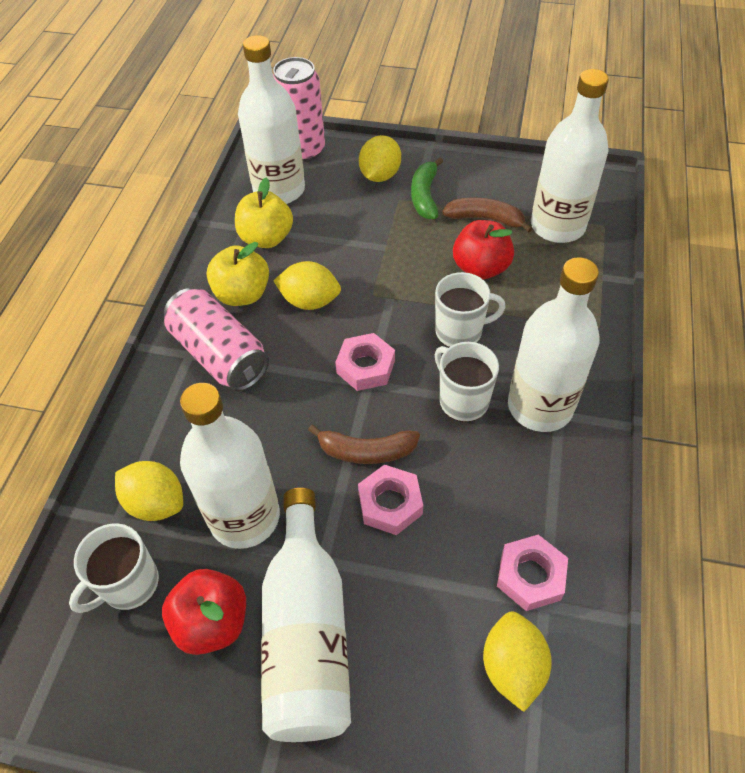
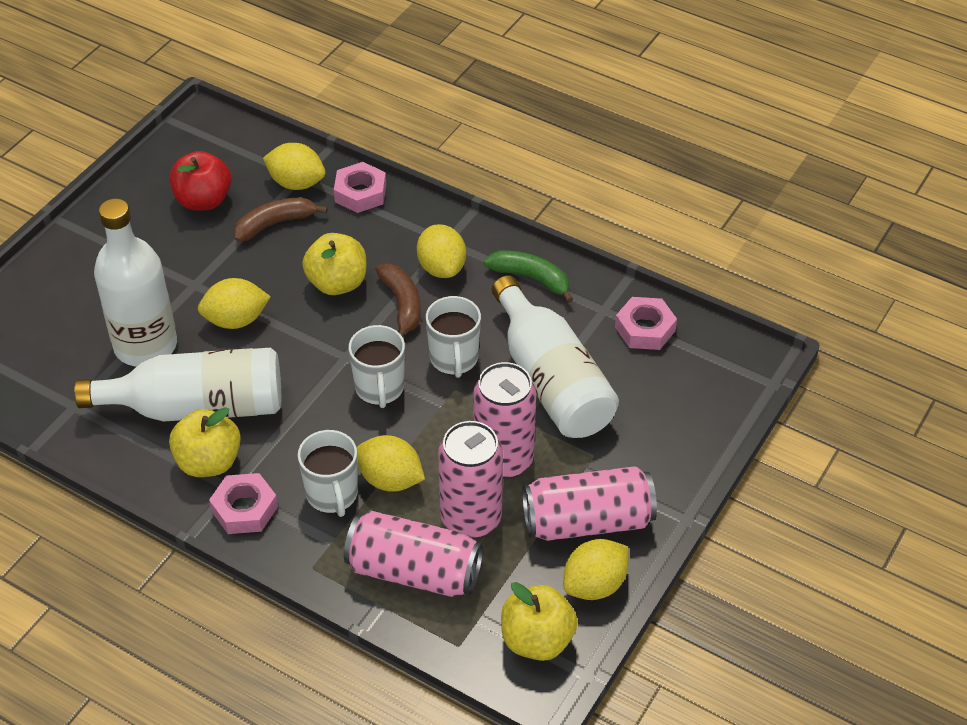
pink can: [164,288,269,391] [273,57,325,162] = 2 -> [344,511,483,597] [438,421,503,539] [473,362,536,479] [522,466,657,541] = 4
red apple: [162,569,246,655] [453,220,514,280] = 2 -> [169,151,232,211] = 1
white bottle: [180,383,280,549] [238,35,305,204] [261,488,351,742] [508,257,600,432] [531,69,609,243] = 5 -> [74,348,281,422] [94,199,177,367] [492,275,619,438] = 3
yellow apple: [207,242,269,306] [235,177,293,248] = 2 -> [169,407,241,477] [302,233,366,295] [501,582,578,661] = 3
yellow lemon: [115,461,183,521] [274,261,341,310] [359,135,401,182] [483,612,552,712] = 4 -> [198,278,271,329] [263,143,325,190] [357,435,425,492] [417,224,466,278] [563,539,629,600] = 5

